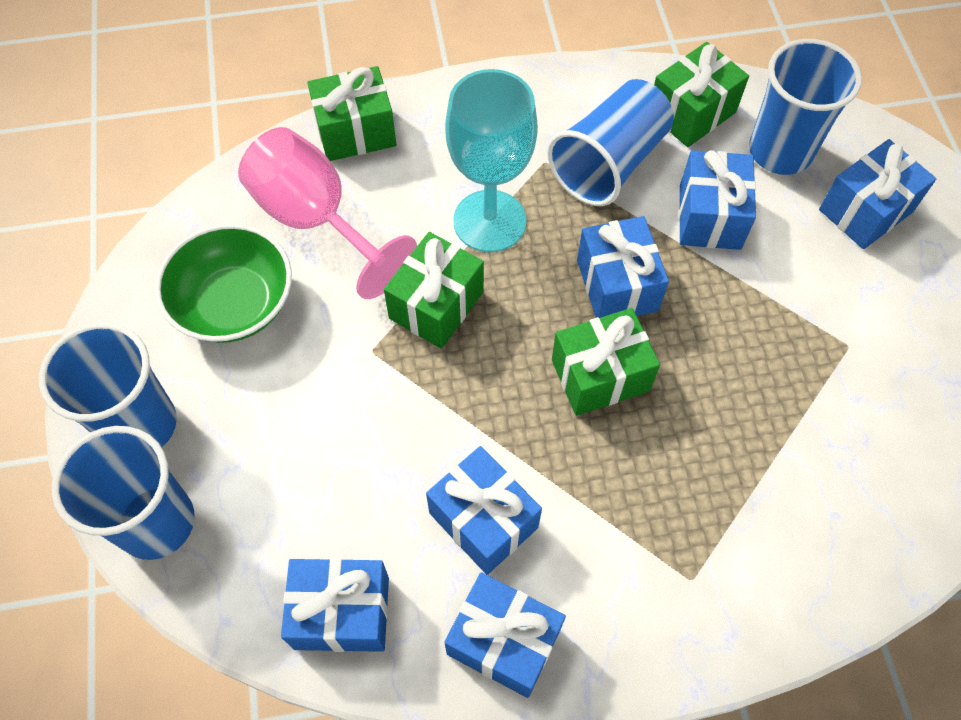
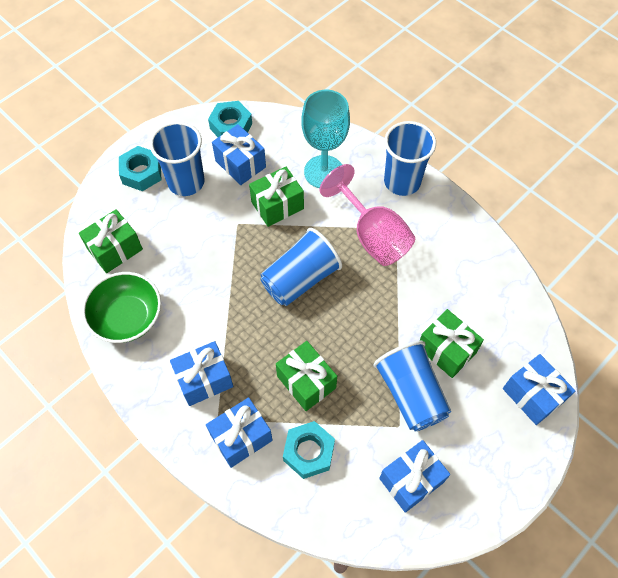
blue gift: [281,558,389,652] [426,446,542,575] [444,572,566,698] [577,216,669,318] [679,150,756,250] [819,139,937,249] = 6 -> [170,341,233,406] [206,397,273,468] [212,124,266,185] [379,440,450,513] [503,354,575,425] = 5
turquoise nut: none = 0 -> [119,146,161,191] [208,101,252,137] [283,421,335,479] = 3

